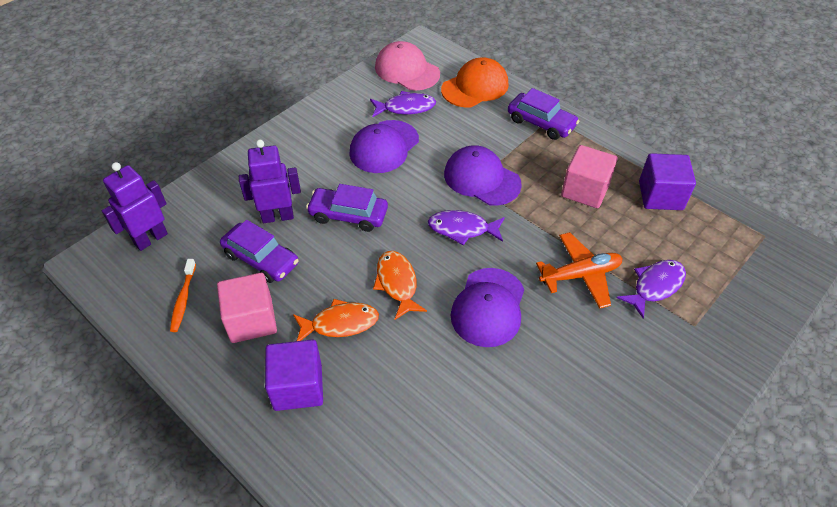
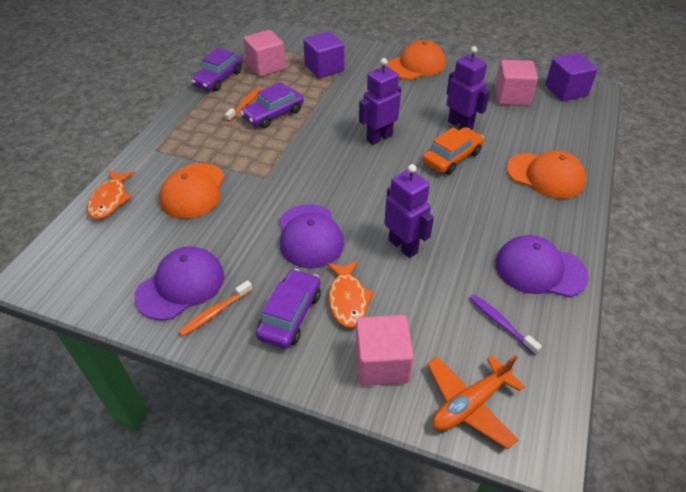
orange cap: [441,58,509,107] = 1 -> [159,163,224,219] [387,40,446,80] [506,151,586,199] = 3
orange car: none = 0 -> [423,127,484,175] = 1
orange toothbrush: [170,259,196,332] = 1 -> [178,280,253,336] [225,88,262,122] = 2
pink cap: [375,41,440,91] = 1 -> none = 0
pink cube: [217,273,277,343] [561,145,618,208] = 2 -> [243,30,286,77] [356,315,414,386] [495,60,538,106] = 3
purple fish: [370,91,436,118] [428,210,505,245] [617,260,686,319] = 3 -> none = 0
purple robot: [102,162,168,251] [239,139,301,223] = 2 -> [359,58,401,145] [384,164,434,258] [446,46,490,130] = 3
purple toothbrush: none = 0 -> [469,294,542,355] = 1

